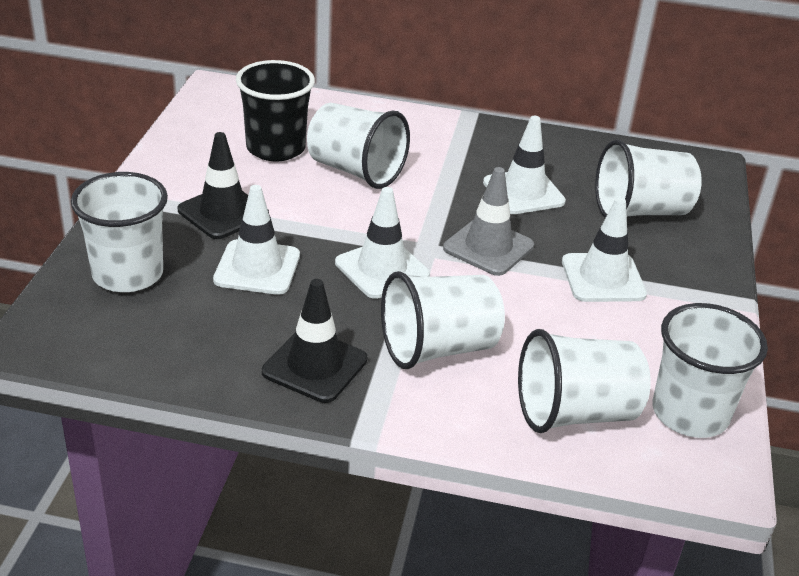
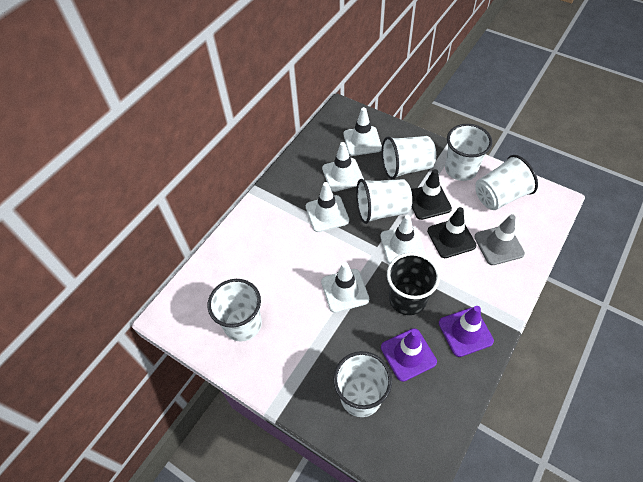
purple traffic cone: none = 0 -> [381,328,437,382] [439,306,494,357] = 2
white traffic cone: [213,185,300,295] [335,187,430,299] [483,116,566,214] [562,197,647,302] = 4 -> [306,182,349,232] [321,262,369,313] [322,142,364,192] [343,107,382,156] [380,215,426,264] = 5

